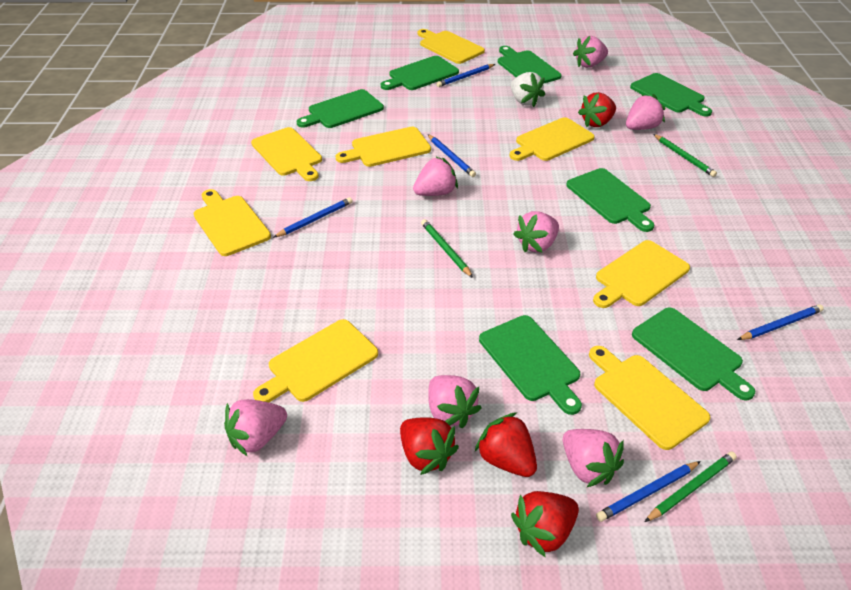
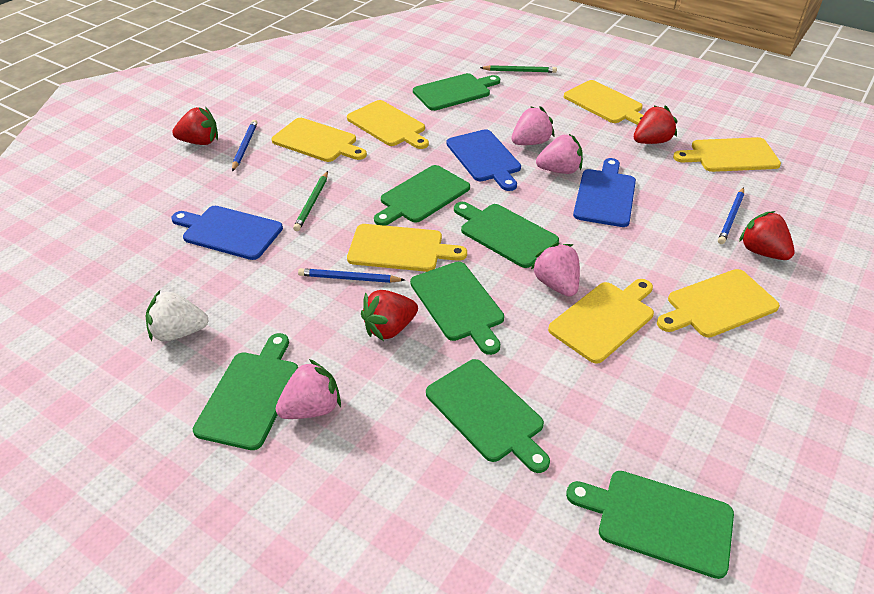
blue cutting board: none = 0 -> [171,206,283,260] [446,129,521,191] [573,158,636,227] = 3
blue pencil: [273,197,353,238] [428,134,476,177] [436,64,495,87] [596,461,701,522] [737,304,824,340] = 5 -> [232,120,258,171] [298,268,405,283] [718,187,744,244] = 3
green pencil: [421,219,473,278] [645,451,737,522] [653,134,717,177] = 3 -> [293,171,328,231] [480,65,557,73] = 2
pink strawberry: [224,399,287,456] [413,156,458,196] [428,375,482,428] [514,211,559,253] [563,429,624,487] [573,36,608,68] [626,94,665,130] = 7 -> [275,359,341,419] [511,106,554,145] [530,243,580,297] [536,134,583,174] = 4
yellow cutting board: [193,189,271,256] [251,127,322,181] [253,319,378,402] [335,127,431,167] [417,29,485,64] [510,117,595,161] [589,346,710,450] [593,240,690,308] = 8 -> [272,118,367,162] [347,100,429,149] [347,224,467,272] [548,279,654,364] [564,80,643,125] [657,269,780,338] [673,137,781,172] = 7

